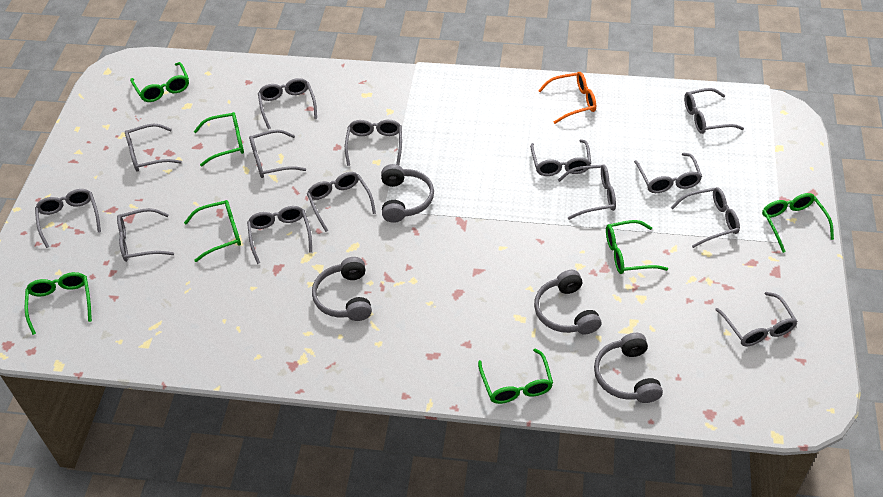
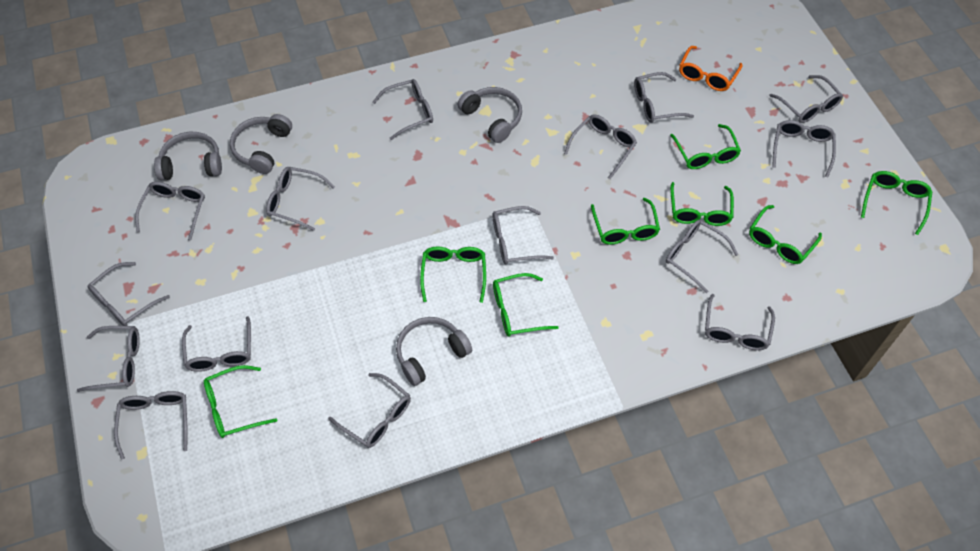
green glasses: [25,272,92,335] [130,62,189,102] [184,200,241,262] [194,112,244,166] [478,348,553,404] [606,220,668,274] [762,193,834,253] = 7 -> [204,365,277,438] [420,247,486,303] [493,273,559,337] [591,198,660,245] [670,124,741,169] [670,182,734,226] [749,205,822,264] [861,171,932,235] = 8
grey glasses: [35,189,101,248] [117,208,174,262] [125,124,182,172] [247,206,312,264] [249,130,306,178] [258,78,317,129] [307,172,376,232] [345,120,402,166] [530,139,591,176] [558,164,616,220] [634,153,702,193] [671,187,740,248] [684,88,744,134] [715,292,798,346] = 14 -> [77,326,140,392] [88,262,170,326] [114,391,188,460] [135,182,205,241] [182,316,251,372] [266,167,335,231] [328,373,411,448] [372,79,433,140] [492,206,554,264] [564,114,637,179] [634,72,694,123] [666,220,738,293] [705,294,775,350] [769,75,843,123] [772,120,836,177] = 15

